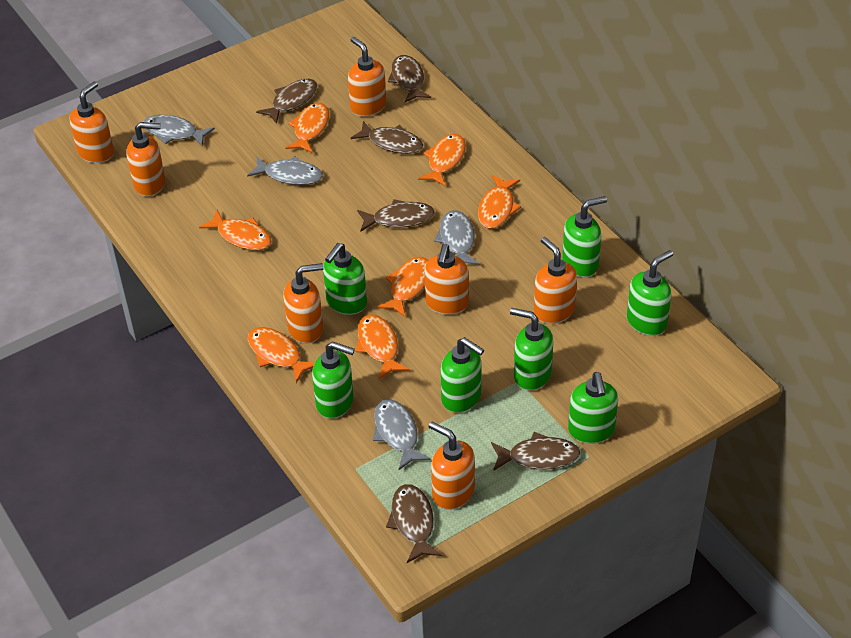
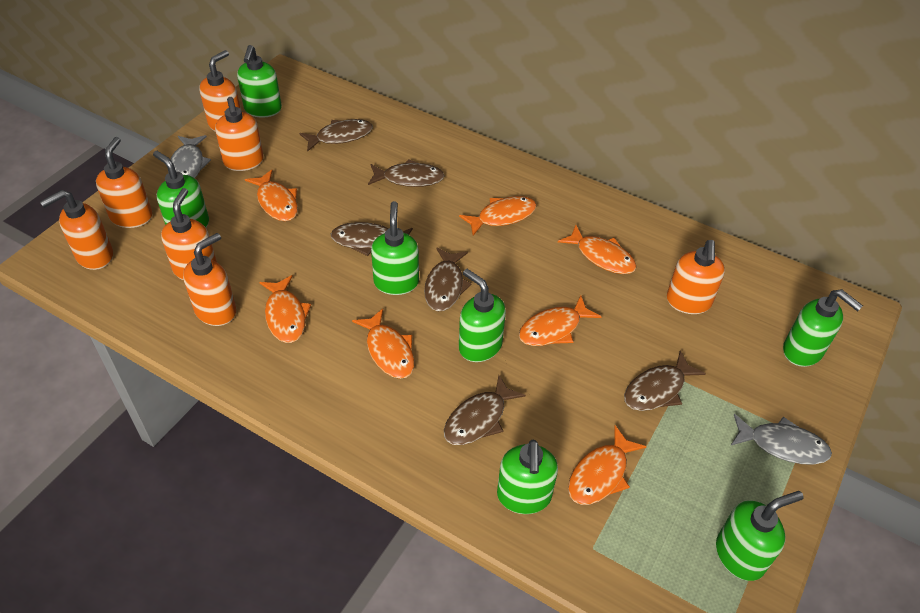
grey fish: [143,115,215,146] [247,156,323,185] [373,399,431,470] [434,210,480,265] = 4 -> [168,135,211,178] [731,414,832,465] = 2

